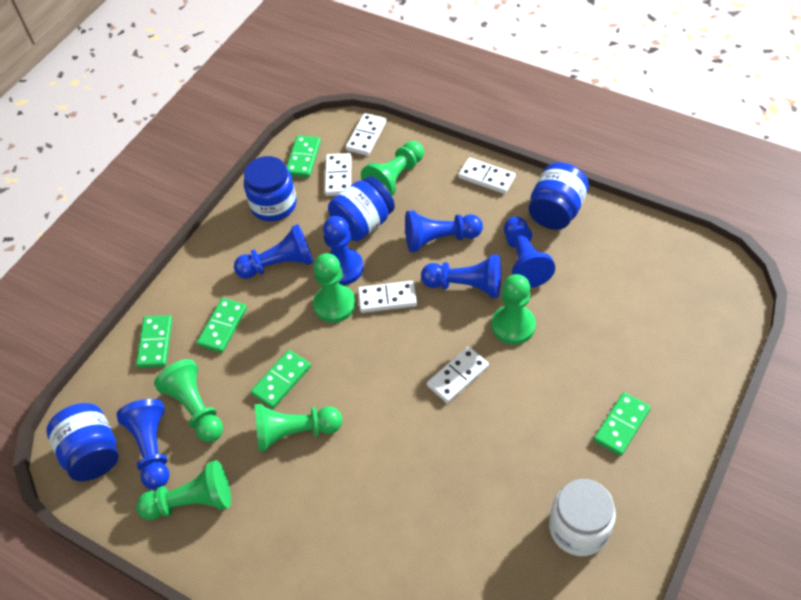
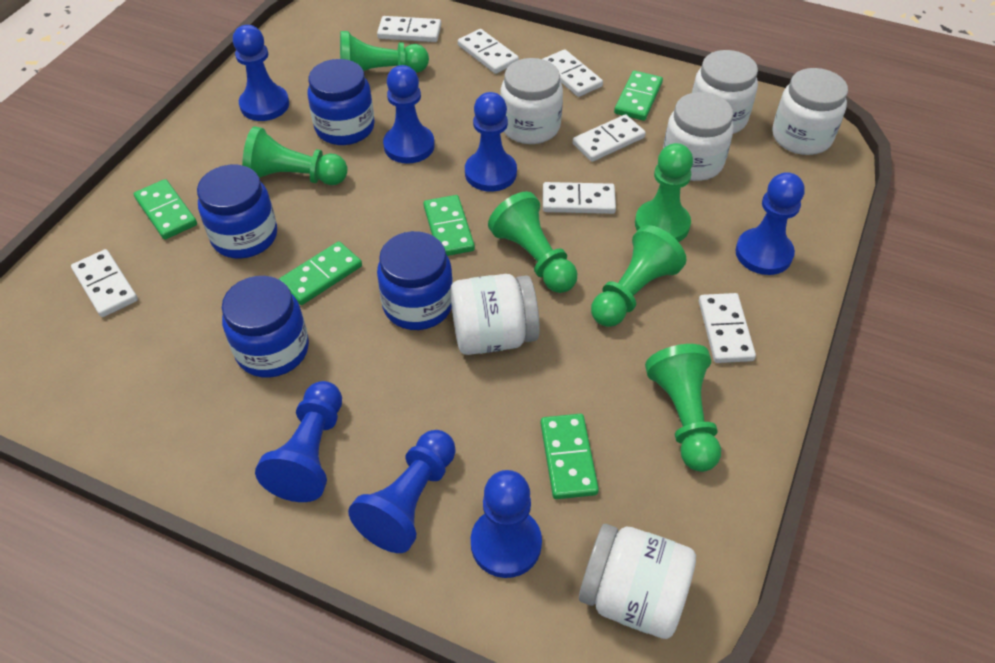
blue pawn: [116,399,169,490] [234,224,313,279] [323,216,364,285] [405,211,483,252] [421,255,501,298] [504,217,555,288] = 6 -> [233,25,289,121] [255,381,342,502] [348,430,456,553] [383,65,435,164] [465,92,517,192] [471,470,542,578] [735,172,805,275] = 7
white domino: [325,153,351,196] [345,113,386,156] [358,281,417,313] [427,346,489,403] [458,158,516,194] = 5 -> [71,249,138,317] [377,16,441,42] [458,29,519,74] [543,49,603,97] [543,182,616,214] [573,114,646,162] [699,293,756,363] = 7
white jar: [549,479,616,556] = 1 -> [450,274,540,355] [501,58,563,144] [579,524,696,639] [663,92,734,181] [692,50,758,134] [772,68,848,155] = 6

